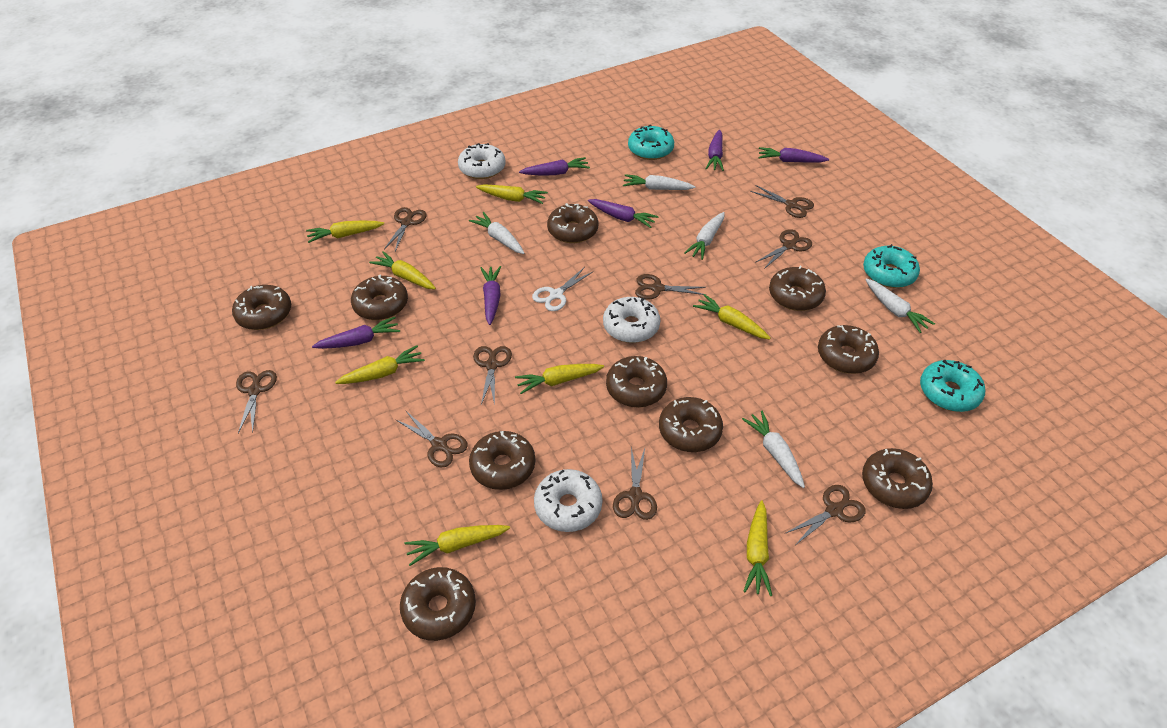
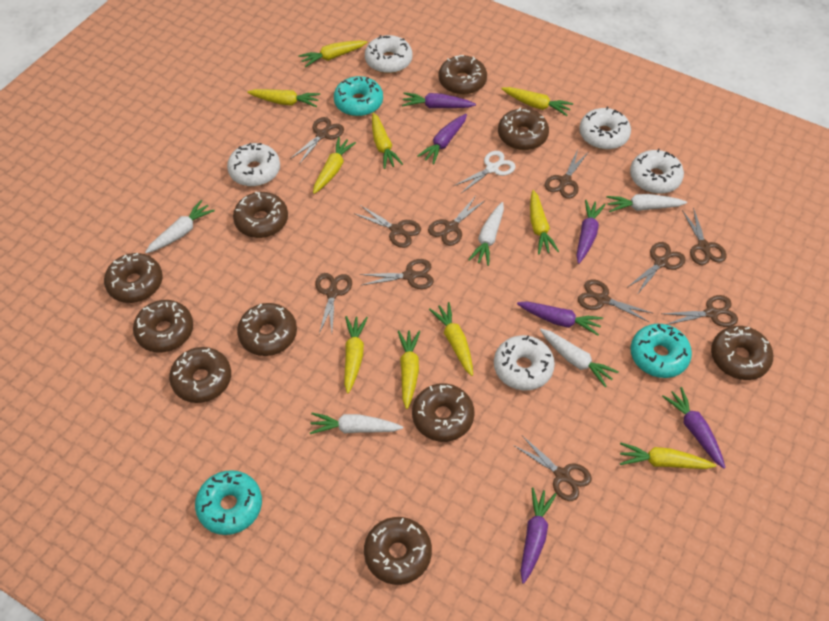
brown scissors: [236,370,277,433] [384,207,427,251] [395,410,468,467] [473,346,512,405] [613,447,657,520] [635,274,706,300] [750,185,814,218] [756,229,812,269] [786,485,866,545] = 9 -> [290,117,344,164] [315,273,352,334] [353,205,421,248] [360,259,434,289] [428,196,484,246] [513,436,592,501] [545,149,588,199] [578,279,654,322] [628,242,686,295] [662,295,738,327] [682,207,726,265] = 11
white donut: [458,143,506,179] [534,469,602,532] [603,297,660,343] = 3 -> [227,143,280,187] [365,35,412,73] [494,335,555,390] [579,107,631,150] [630,149,684,194] = 5
yellow carrot: [306,220,384,243] [335,345,425,384] [369,251,436,289] [404,525,510,566] [476,184,548,204] [515,364,604,394] [693,294,771,339] [743,500,772,596] = 8 -> [247,89,320,107] [299,40,367,67] [313,137,356,194] [344,316,368,393] [372,113,403,169] [398,330,420,409] [429,302,473,376] [501,87,573,116] [530,190,559,254] [620,442,716,469] = 10

